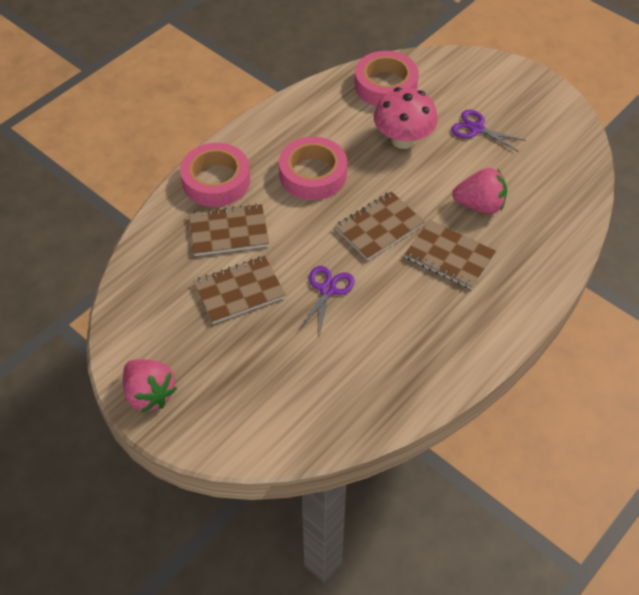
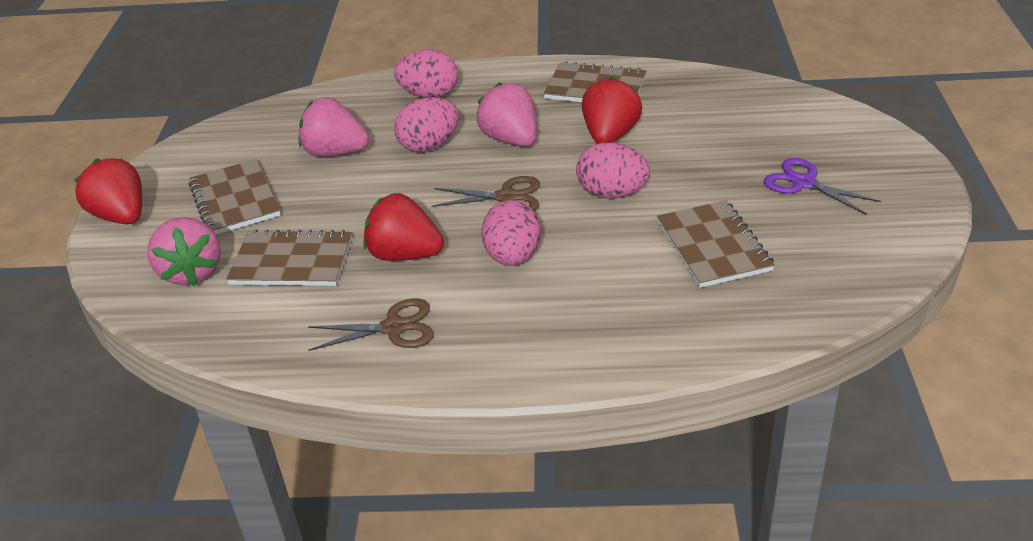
brown scissors: none = 0 -> [308,298,434,351] [431,176,540,211] = 2
pink egg: none = 0 -> [394,49,458,98] [394,97,459,152] [481,200,541,266] [576,142,650,199] = 4
pink mushroom: [374,87,438,149] = 1 -> none = 0
pink strawberry: [123,359,177,413] [452,168,507,214] = 2 -> [147,217,221,286] [298,97,369,157] [476,82,537,146] = 3
pink tape: [180,143,250,207] [279,137,347,200] [355,51,419,106] = 3 -> none = 0
purple scissors: [299,266,354,333] [451,110,526,152] = 2 -> [764,158,881,215] = 1
red strawberry: none = 0 -> [74,158,142,224] [363,193,444,261] [582,76,642,144] = 3

